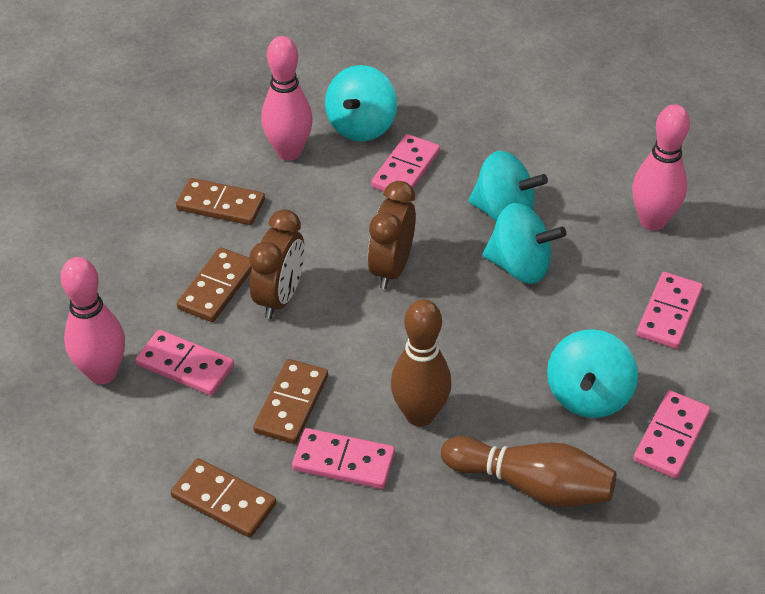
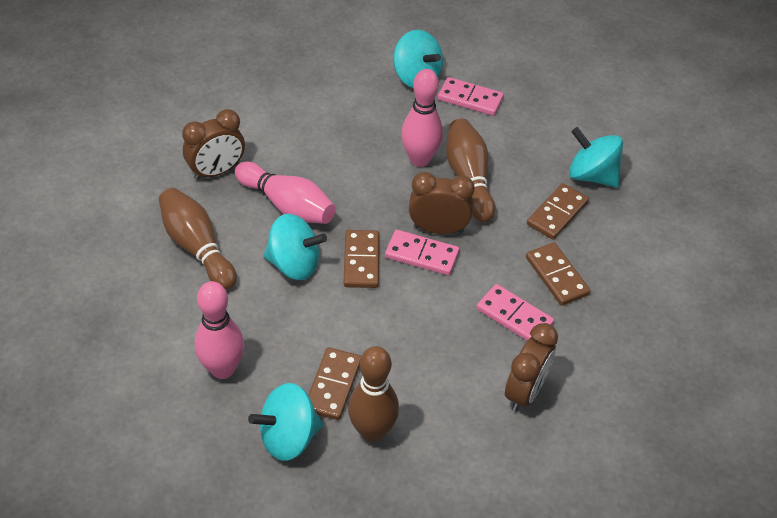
brown bowling pin: [391,299,452,427] [441,436,616,507] = 2 -> [159,188,237,290] [348,346,399,442] [446,118,495,222] = 3
brown clock: [249,209,305,319] [368,181,416,289] = 2 -> [182,109,245,180] [409,172,475,234] [505,323,558,412] = 3
pink domino: [135,330,234,396] [292,428,395,489] [371,134,440,192] [633,390,710,479] [637,272,703,349] = 5 -> [385,230,459,275] [438,77,504,116] [476,284,554,341] = 3

